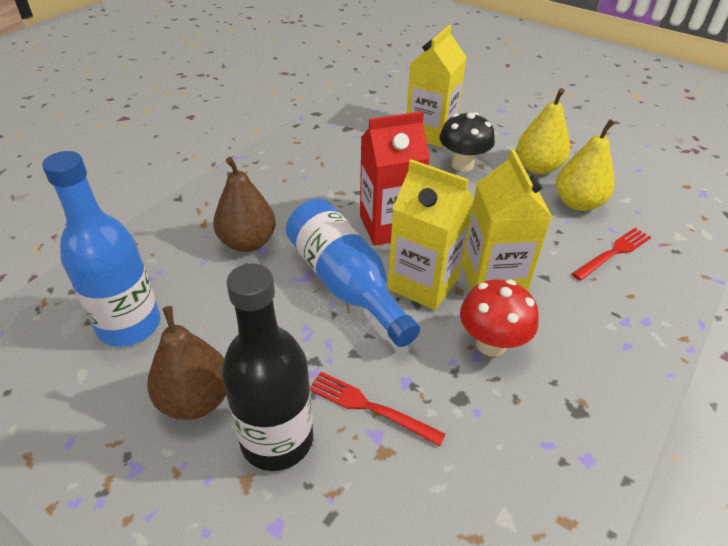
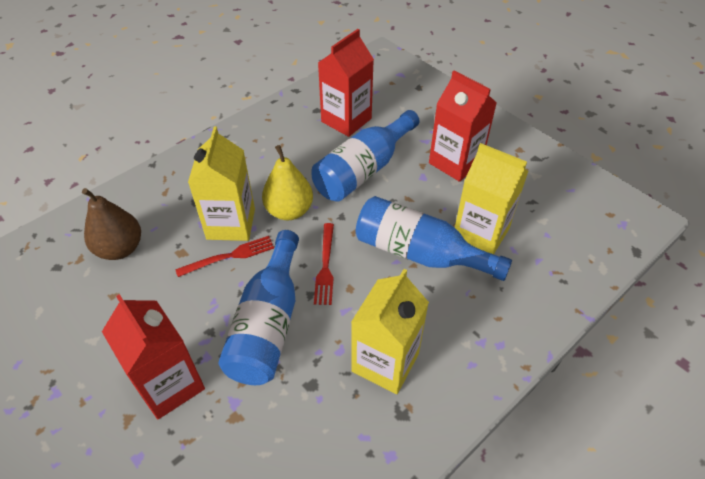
black bottle: [222,263,313,471] = 1 -> none = 0
black mushroom: [440,112,495,172] = 1 -> none = 0
blue bottle: [42,151,160,347] [286,199,420,347] = 2 -> [218,230,299,385] [312,110,420,202] [356,196,512,281] = 3
brown pear: [147,306,226,420] [213,157,276,252] = 2 -> [82,188,141,260] = 1
red carton: [360,111,430,246] = 1 -> [102,294,205,419] [318,29,374,137] [429,71,497,182] = 3
red mushroom: [460,279,539,357] = 1 -> none = 0
yellow pear: [517,88,570,174] [556,119,615,211] = 2 -> [262,145,313,220] = 1

